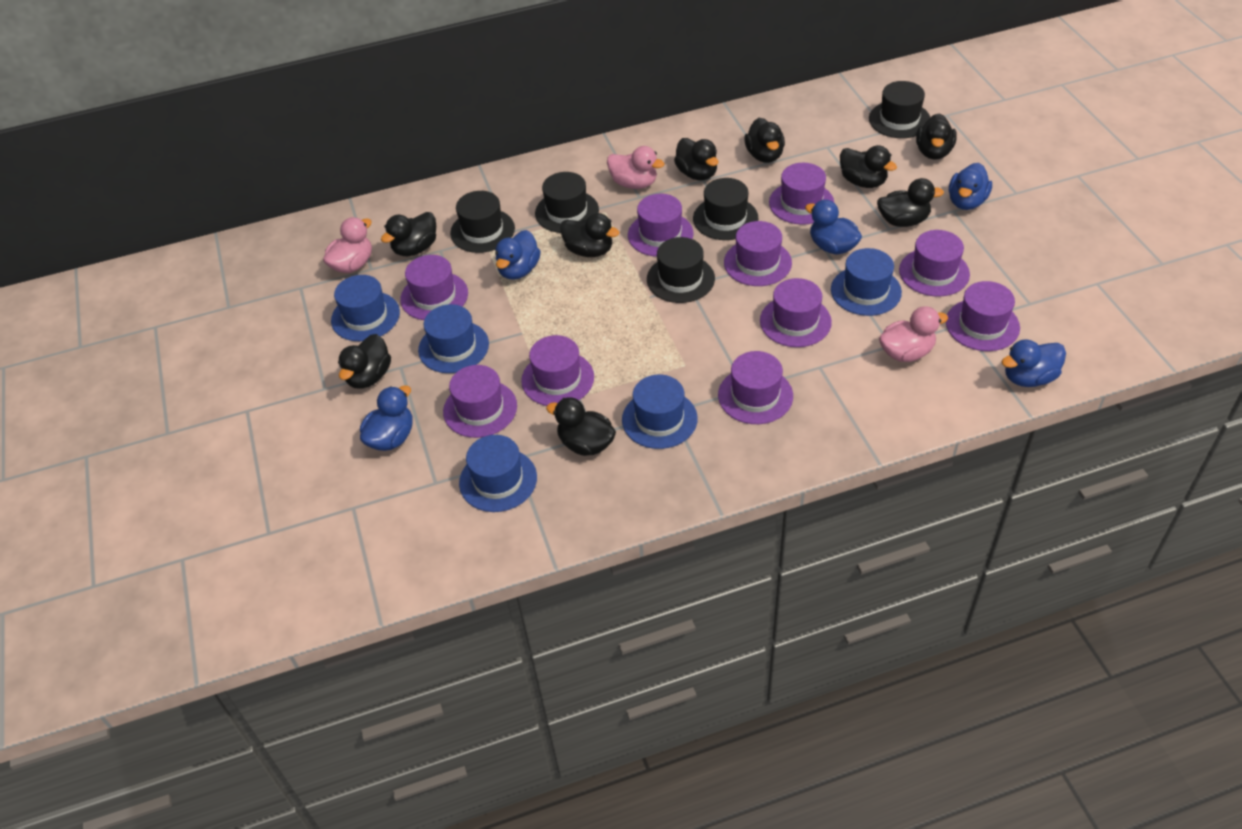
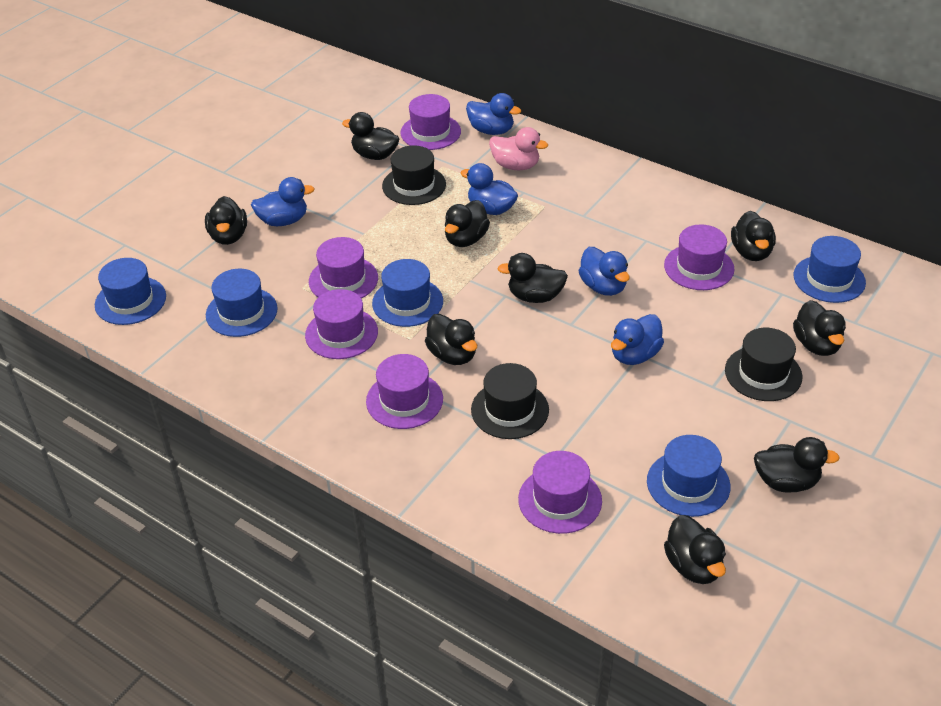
black hat: [450,191,515,253] [535,172,599,233] [647,237,715,303] [693,178,758,240] [869,81,930,138] = 5 -> [382,145,446,205] [471,363,549,439] [725,328,803,401] = 3
pink duck: [323,217,372,273] [607,146,664,189] [879,306,948,362] = 3 -> [489,127,548,170] = 1
purple hat: [400,255,468,320] [443,365,517,438] [521,335,594,406] [628,194,694,257] [718,351,793,424] [724,221,792,286] [760,278,832,347] [769,163,834,225] [899,230,970,297] [946,281,1020,351] = 10 -> [305,289,378,359] [309,237,378,298] [366,354,443,429] [400,94,461,150] [518,451,602,534] [664,225,734,290] = 6

